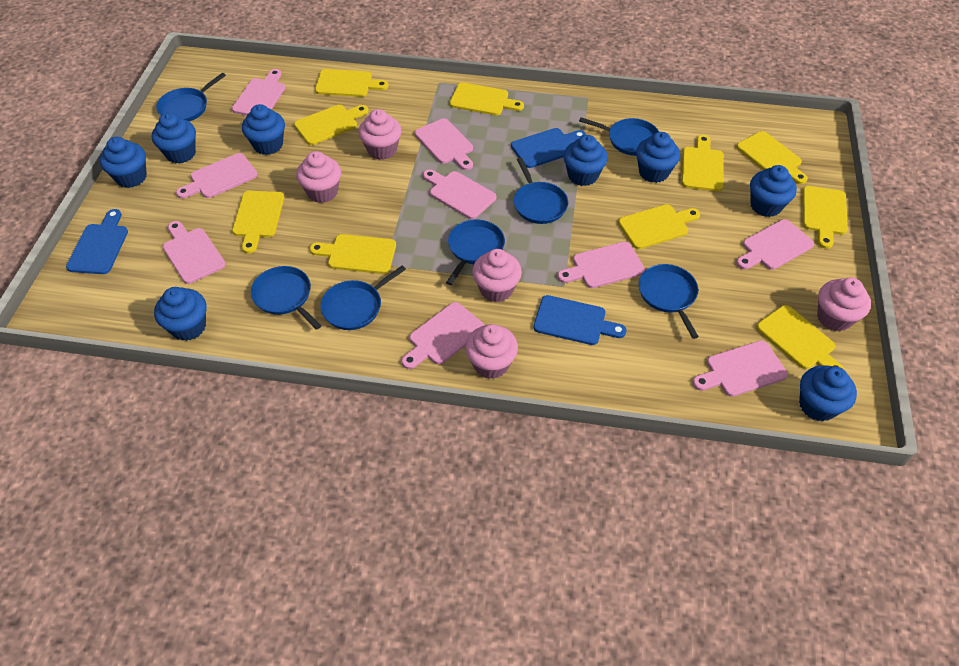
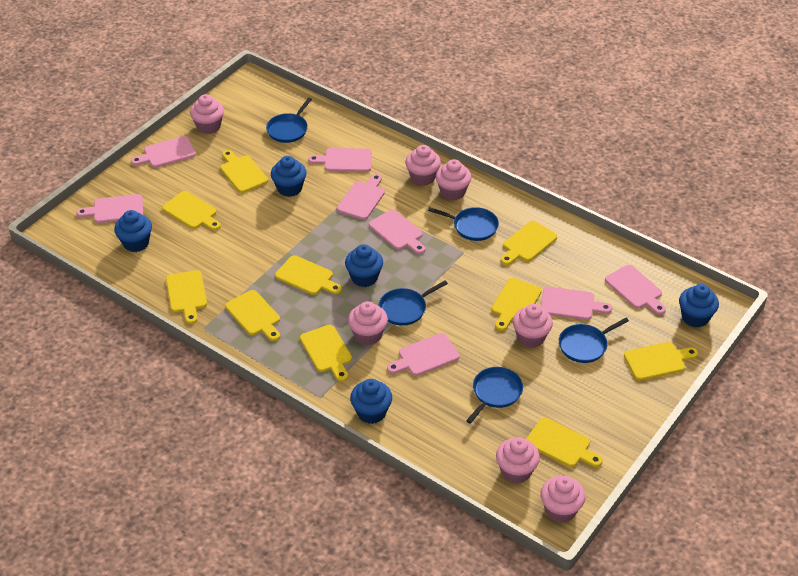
blue cupcake: [100,137,147,188] [152,113,196,164] [154,287,206,341] [242,104,285,155] [563,135,608,186] [636,132,680,183] [750,165,797,217] [799,365,857,421] = 8 -> [114,210,152,252] [271,156,307,197] [345,244,383,287] [350,379,392,424] [679,284,719,327] = 5
blue cutting board: [66,209,128,274] [511,128,586,168] [533,295,627,345] = 3 -> none = 0
blue pan: [156,73,226,121] [251,266,321,330] [320,265,406,330] [446,220,505,285] [514,157,568,224] [579,117,659,156] [639,264,699,339] = 7 -> [266,98,312,143] [379,281,448,326] [428,207,499,241] [466,367,523,424] [559,318,629,363] = 5
pink cupcake: [296,151,341,203] [358,109,402,160] [465,324,518,379] [472,249,522,302] [817,277,871,331] = 5 -> [190,94,224,134] [348,301,388,345] [405,145,441,186] [436,159,471,201] [496,437,540,483] [513,304,553,348] [541,476,585,523] = 7
pink cutting board: [163,221,226,284] [176,153,258,199] [232,69,285,115] [401,302,484,369] [415,118,473,170] [423,169,496,219] [557,242,645,288] [693,341,788,397] [736,219,814,270] = 9 -> [76,194,143,223] [131,136,196,168] [308,148,372,172] [337,174,385,220] [369,209,425,254] [387,333,460,376] [541,287,612,320] [605,265,666,315] = 8

